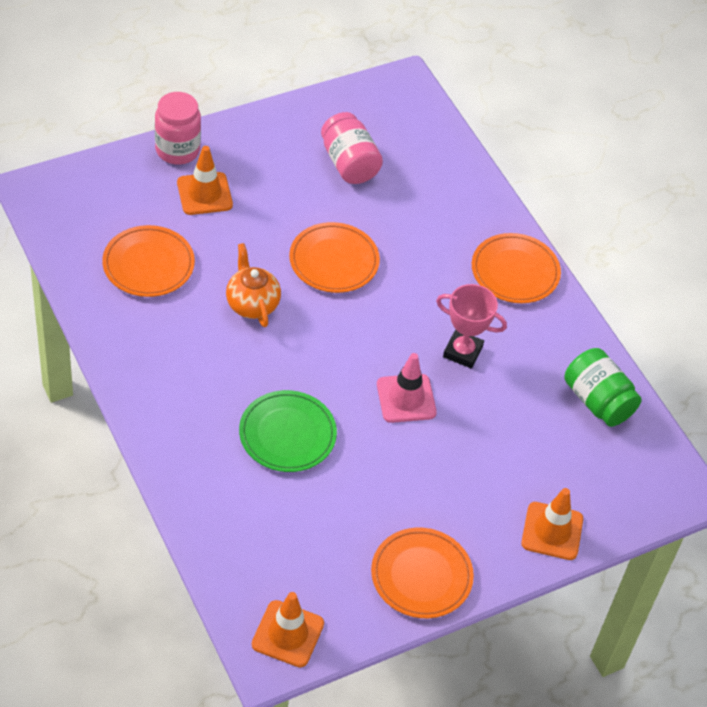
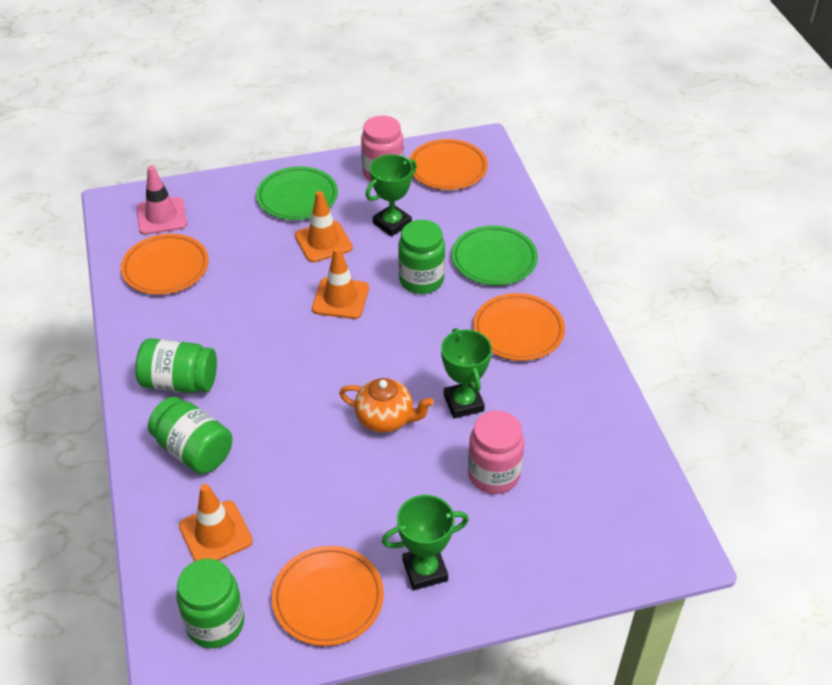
green jar: [564,348,641,427] = 1 -> [135,338,217,393] [148,397,232,474] [176,559,244,648] [398,220,445,294] = 4
green plate: [239,390,337,472] = 1 -> [256,166,338,220] [452,225,538,285] = 2
green trophy: none = 0 -> [366,154,417,237] [382,495,469,590] [441,328,492,418] = 3
pink trophy: [436,284,507,368] = 1 -> none = 0

